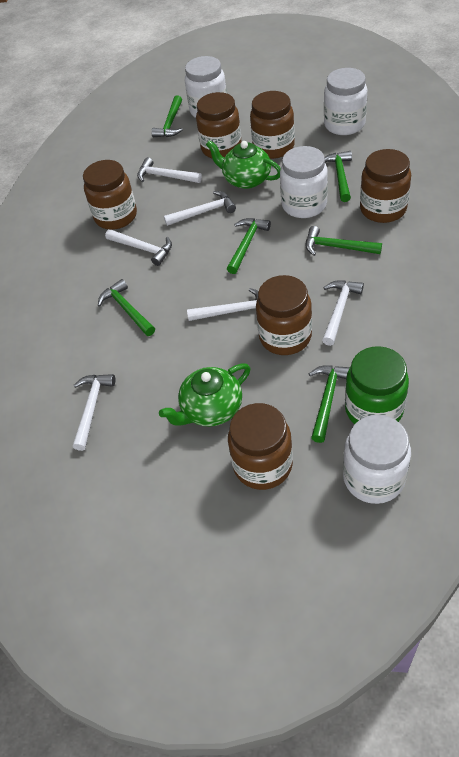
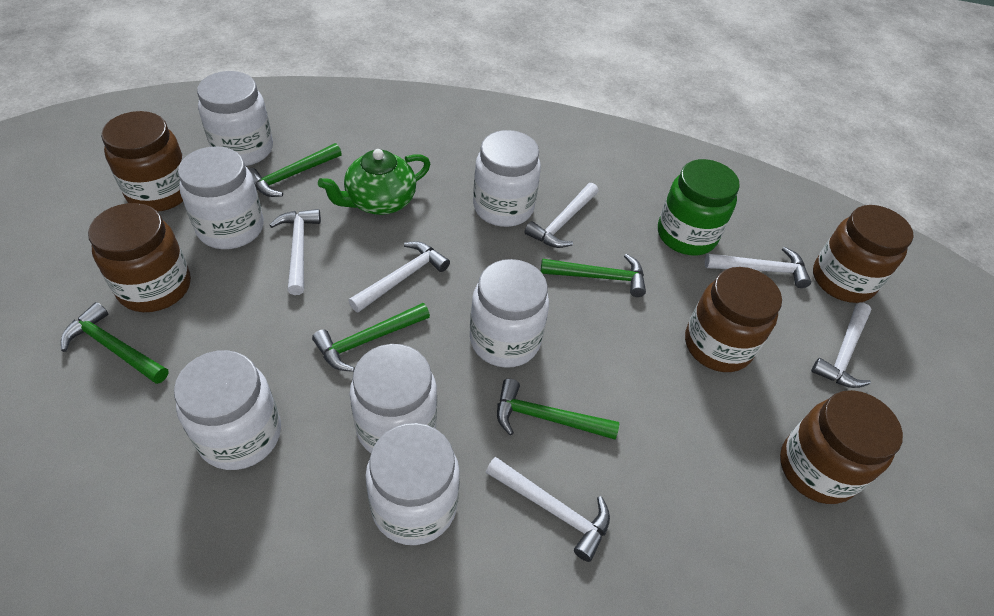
brown jar: [83,160,137,230] [196,92,242,158] [228,403,293,490] [250,91,295,159] [256,275,312,355] [360,149,411,223] = 6 -> [88,203,191,312] [101,111,184,212] [685,267,782,372] [780,390,903,504] [813,205,914,303] = 5
green hammer: [98,279,155,336] [151,95,183,137] [227,218,271,274] [306,226,382,256] [309,365,350,443] [325,151,352,202] = 6 -> [61,302,169,384] [249,143,342,197] [312,303,430,372] [497,378,619,439] [541,254,646,297] = 5
green teapot: [159,363,250,427] [206,140,281,189] = 2 -> [318,149,431,215] = 1
white jar: [185,56,227,118] [280,146,328,218] [324,68,367,135] [343,415,411,504] = 4 -> [174,350,281,470] [178,146,264,249] [197,71,273,166] [350,344,437,453] [366,423,460,545] [470,259,549,368] [473,130,541,227] = 7

